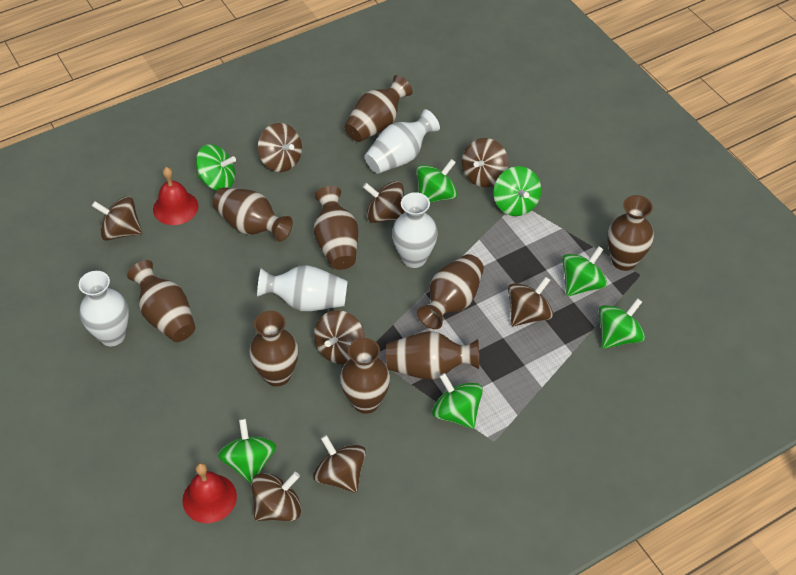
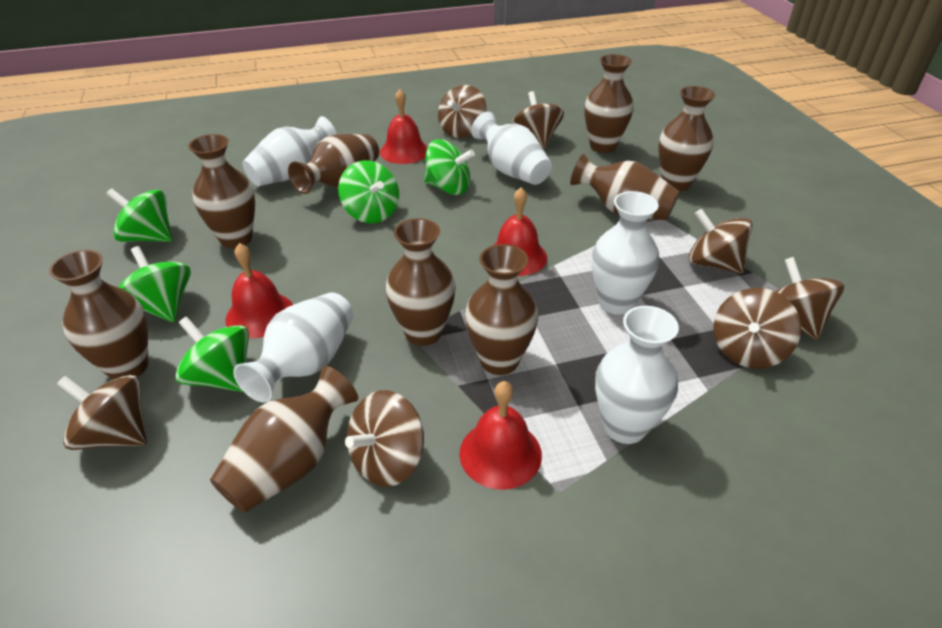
brown spinning top: [92,196,142,241] [251,472,301,521] [258,123,302,172] [313,435,366,493] [314,310,365,364] [363,181,405,223] [462,138,509,187] [508,276,553,326] = 8 -> [57,375,147,450] [345,390,424,487] [438,85,486,138] [511,91,564,149] [689,209,753,274] [713,288,801,369] [776,257,844,340] = 7
green spinning top: [196,144,236,191] [217,419,277,484] [417,159,458,203] [432,373,483,429] [493,166,541,216] [562,246,607,296] [599,298,645,349] = 7 -> [107,188,172,242] [119,246,191,322] [175,316,249,392] [338,160,399,223] [424,139,475,195] = 5
red bell: [153,167,198,225] [182,463,237,523] = 2 -> [225,243,293,338] [380,89,427,164] [459,381,542,490] [494,188,547,276] = 4
white vase: [79,271,129,346] [257,265,348,311] [365,109,440,174] [392,192,438,268] = 4 -> [233,292,354,402] [242,116,337,186] [471,112,552,185] [592,191,659,315] [595,306,679,444] = 5

